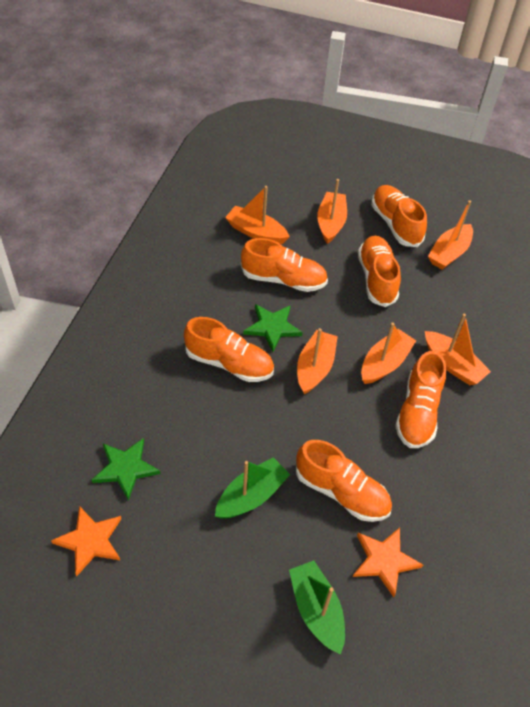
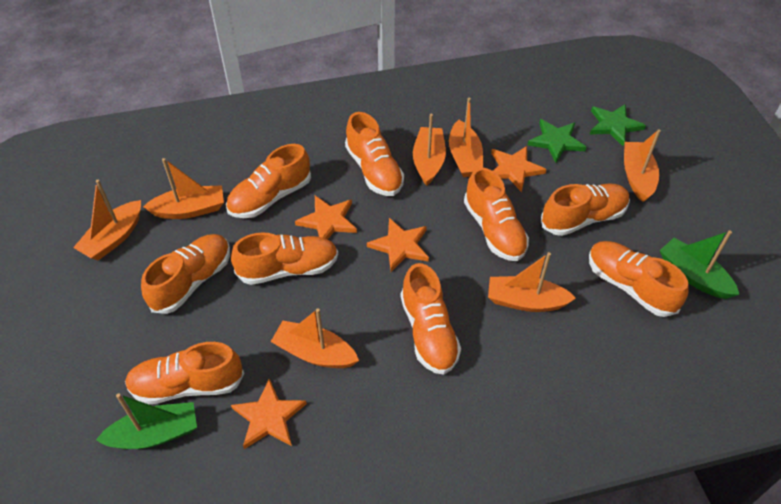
orange boat: [225,186,290,244] [297,328,338,394] [317,179,347,244] [361,323,416,384] [425,314,491,385] [428,201,473,270] = 6 -> [73,180,141,261] [143,158,224,219] [271,308,359,368] [413,114,446,186] [449,98,483,177] [488,252,576,312] [624,129,661,202] = 7
orange shoe: [184,317,274,382] [241,238,328,292] [296,440,392,522] [358,236,401,307] [371,185,427,247] [395,351,446,448] = 6 -> [125,342,245,404] [141,234,230,314] [226,144,311,218] [231,233,338,285] [345,112,404,196] [401,263,461,375] [464,167,529,261] [541,183,630,236] [589,241,688,317] = 9
orange star: [51,506,121,577] [353,528,423,597] = 2 -> [231,379,307,449] [295,196,357,239] [367,218,429,272] [491,146,546,192] = 4

